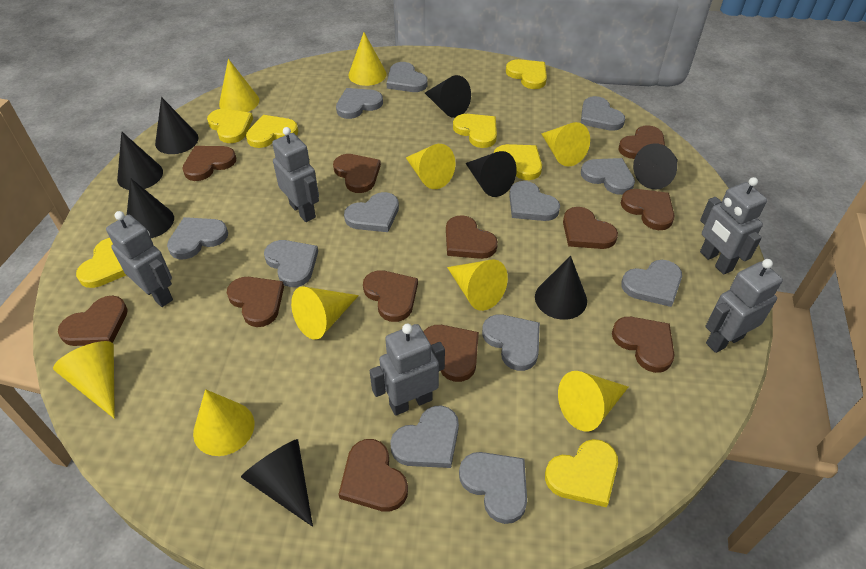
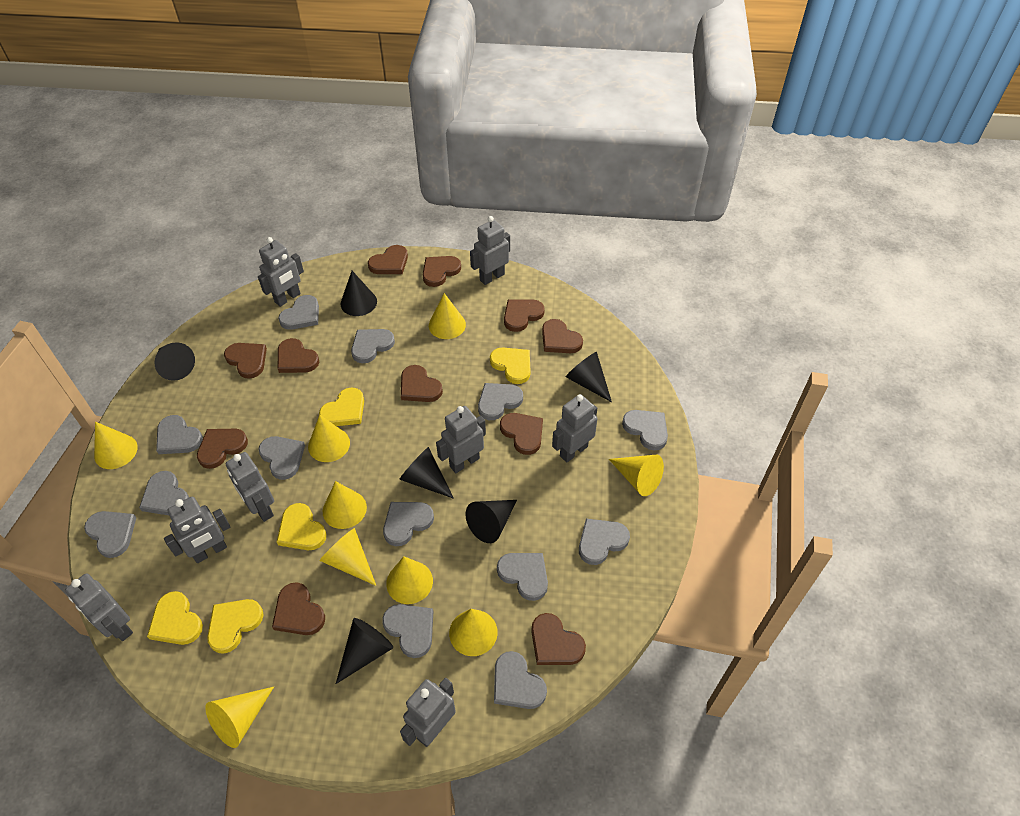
black cone: [117,131,163,190] [127,178,174,238] [155,97,199,154] [241,439,313,527] [425,75,471,118] [465,151,517,197] [535,256,587,320] [633,143,677,189] = 8 -> [154,342,195,381] [336,618,393,684] [341,271,377,316] [399,447,454,499] [465,500,517,543] [566,352,612,402] = 6
brown heart: [58,296,128,346] [182,146,236,181] [227,277,284,327] [333,154,381,193] [338,439,408,512] [363,270,418,322] [423,325,479,382] [446,215,498,259] [563,207,618,249] [612,317,675,373] [619,125,665,159] [621,189,675,230] = 12 -> [197,429,248,469] [224,343,267,379] [272,582,325,635] [278,338,319,373] [368,245,408,274] [401,365,443,402] [423,256,461,287] [500,413,543,455] [504,299,545,332] [531,613,586,665] [542,319,583,353] = 11
grey heart: [167,217,228,259] [264,240,318,287] [336,88,383,119] [344,192,399,232] [387,62,428,92] [390,406,459,468] [459,452,527,524] [482,314,540,371] [509,181,560,221] [581,96,625,131] [581,158,635,195] [621,260,682,307] = 12 -> [84,511,137,558] [139,471,189,515] [156,415,203,454] [258,436,305,480] [278,295,319,330] [351,329,395,363] [382,604,433,658] [383,502,434,546] [478,383,523,420] [494,651,547,709] [497,553,548,601] [579,519,630,565] [622,410,668,450] = 13
grey robot: [106,211,173,307] [272,127,319,222] [369,324,445,416] [700,177,767,275] [705,259,783,353] = 5 -> [65,573,133,641] [164,496,230,563] [226,452,274,522] [258,237,304,307] [400,678,456,747] [436,406,486,473] [470,216,510,285] [552,394,597,462] = 8
yellow heart: [76,238,126,288] [207,109,253,143] [246,115,298,148] [453,114,497,148] [494,144,542,180] [506,59,547,89] [545,439,618,507] = 7 -> [147,591,203,645] [207,599,264,654] [277,503,326,550] [319,387,364,426] [490,348,530,384] = 5

